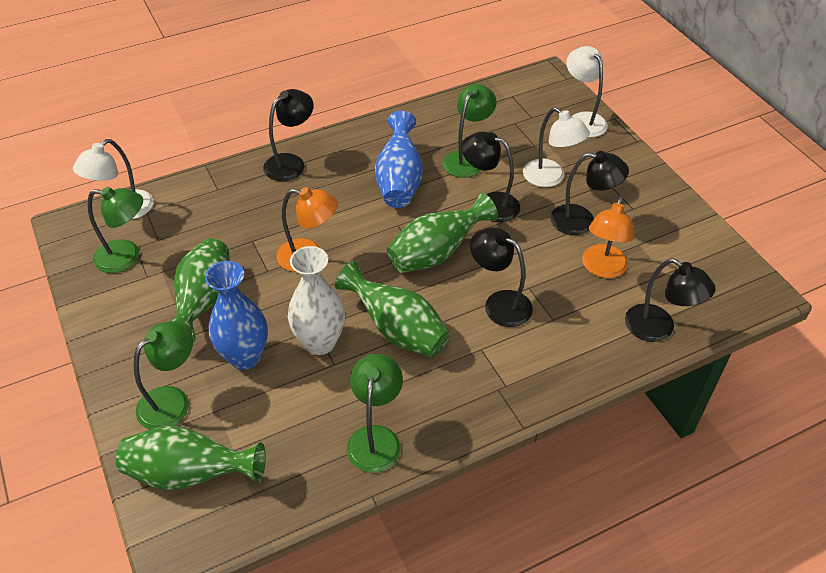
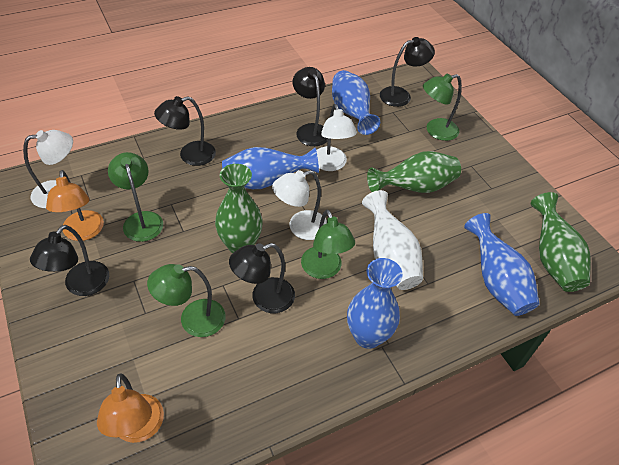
blue vase: [205,261,268,370] [375,111,423,208] = 2 -> [222,147,319,189] [332,70,380,135] [347,258,403,349] [464,213,540,316] = 4
green vase: [116,426,266,490] [168,238,230,343] [335,261,450,357] [387,193,498,273] = 4 -> [215,164,263,253] [367,151,461,193] [531,192,591,292] = 3

